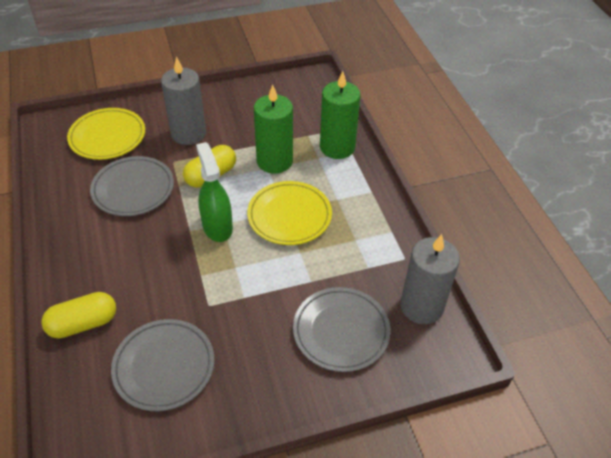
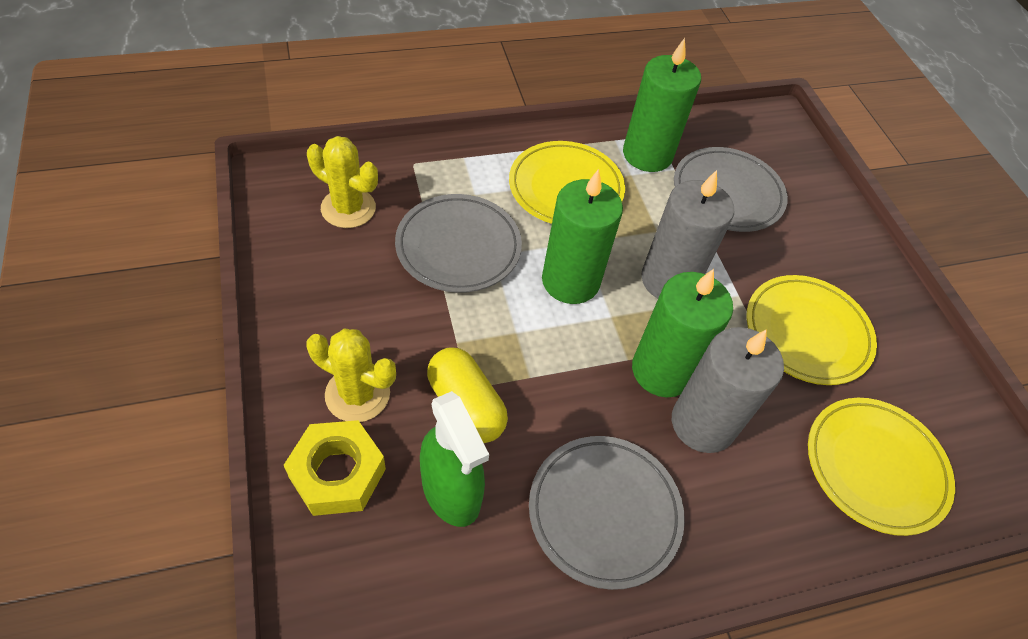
green candle: [254,85,293,174] [320,71,360,159] = 2 -> [542,169,623,304] [623,38,701,172] [632,269,733,397] = 3
yellow cactus: none = 0 -> [306,329,396,422] [307,136,378,228] = 2
yellow capsule: [41,292,116,339] [183,145,236,188] = 2 -> [427,347,508,443] = 1
yellow nut: none = 0 -> [284,420,386,516] = 1
yellow plate: [67,108,145,160] [247,181,332,245] = 2 -> [509,141,625,224] [746,275,877,385] [808,398,955,536] = 3

